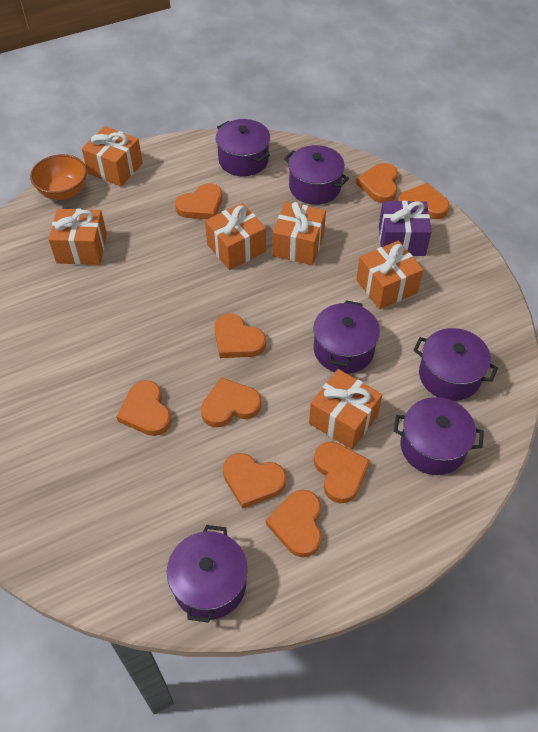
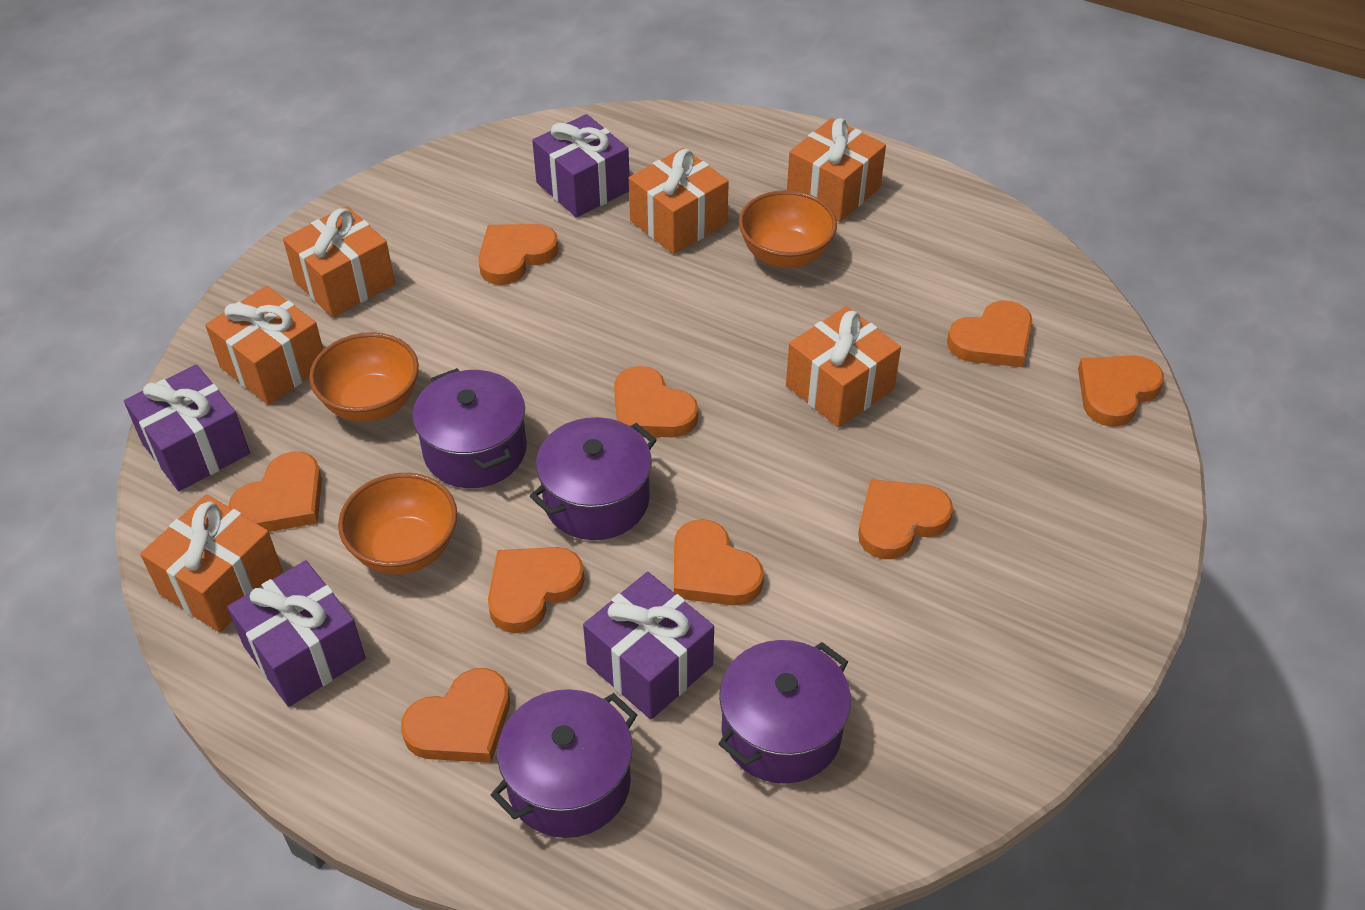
orange bowl: [30,154,87,200] = 1 -> [309,332,419,422] [338,473,457,575] [739,190,837,268] = 3
purple gift: [379,201,431,256] = 1 -> [124,364,250,491] [227,560,366,707] [532,114,630,218] [583,572,714,720] = 4
purple pot: [167,525,248,623] [216,119,270,176] [284,145,349,205] [313,300,380,374] [394,397,484,475] [413,328,498,401] = 6 -> [412,368,527,488] [491,689,637,838] [530,417,657,540] [718,640,851,784] = 4

